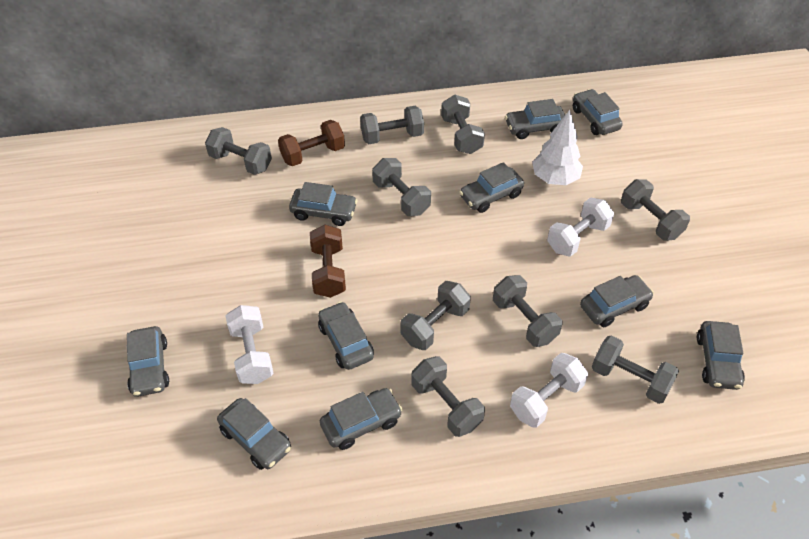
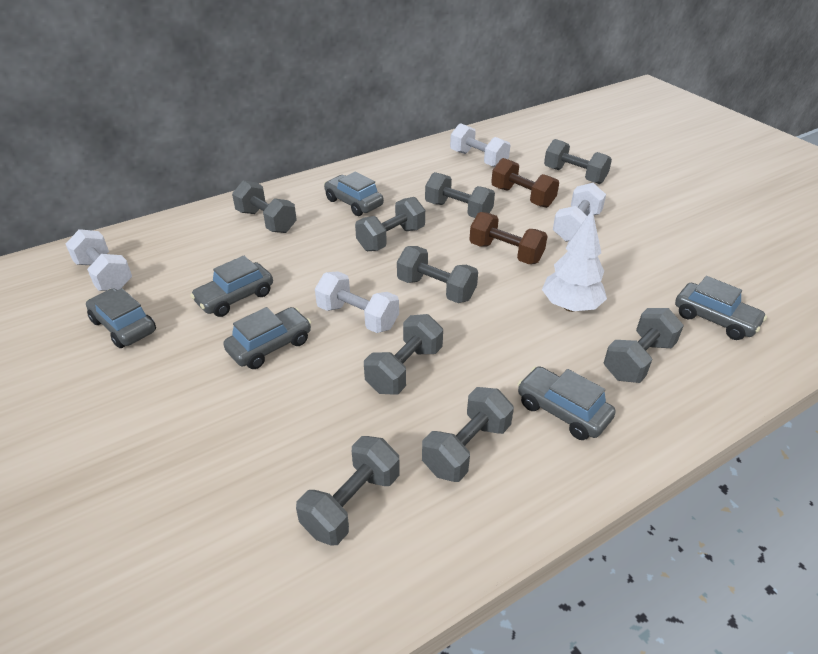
grey car: [127,326,169,397] [217,398,291,470] [289,182,358,226] [318,301,374,370] [320,388,403,450] [459,162,524,213] [505,99,565,139] [573,89,623,135] [580,275,654,327] [697,321,745,390] = 10 -> [86,288,156,348] [190,256,273,317] [223,307,311,369] [324,172,384,216] [517,366,616,440] [675,276,767,340] = 6
white dumbbell: [225,305,274,384] [510,353,588,428] [547,198,614,257] = 3 -> [66,229,132,291] [315,271,399,333] [450,123,510,167] [553,183,606,242] = 4

